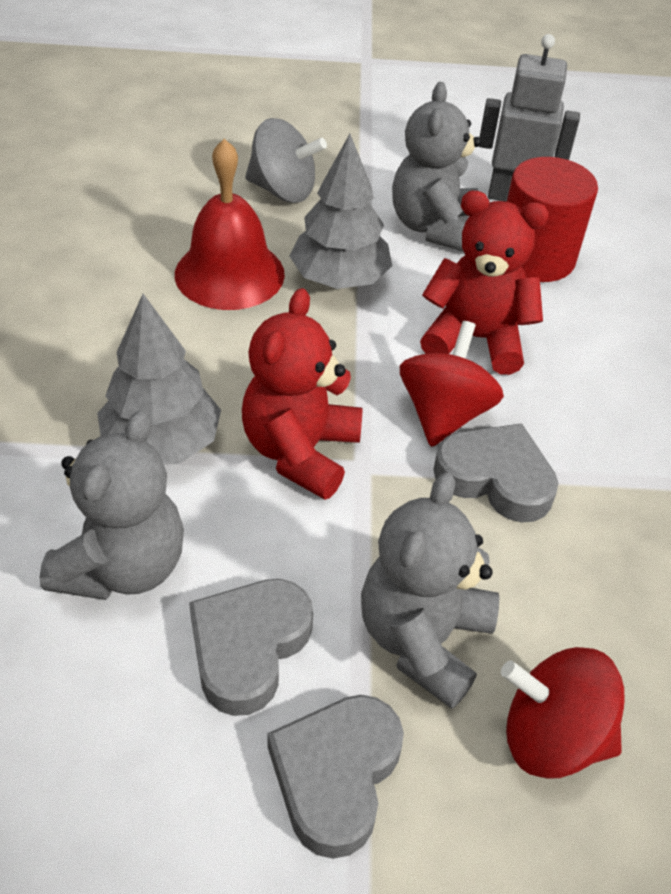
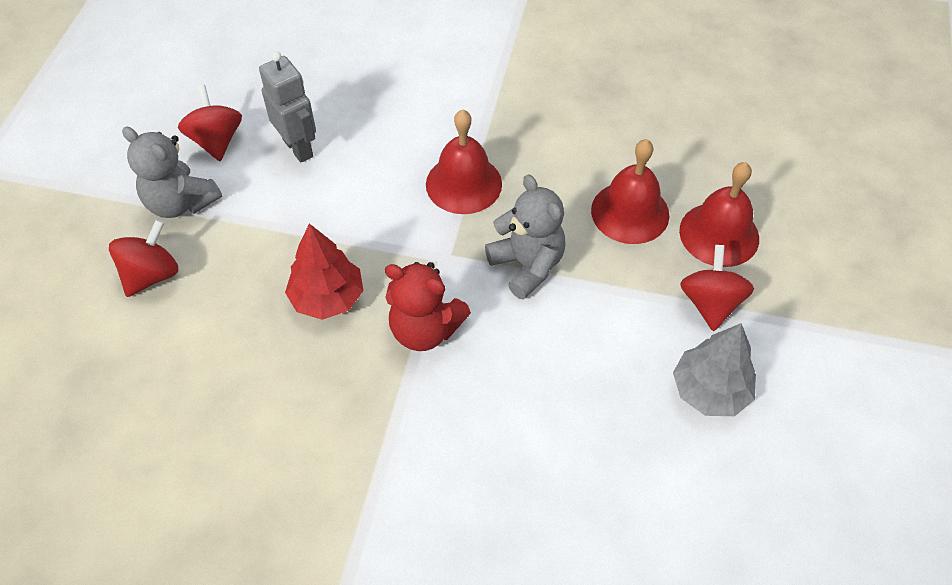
grey heart: [189,579,313,716] [268,695,404,859] [434,423,558,523] = 3 -> none = 0
grey spinning top: [245,118,327,203] = 1 -> none = 0
grey teddy bear: [40,410,184,600] [361,472,499,709] [392,82,481,252] = 3 -> [122,127,222,218] [485,174,566,300] = 2
grey tree: [97,294,221,464] [289,134,392,289] = 2 -> [673,323,756,416] = 1
red bell: [175,139,285,310] = 1 -> [426,109,502,214] [591,139,669,244] [679,162,759,267] = 3
red cylinder: [507,157,598,282] = 1 -> none = 0
red spinning top: [400,321,504,447] [501,647,624,779] = 2 -> [109,219,178,297] [178,85,242,161] [680,245,754,331] = 3
red teddy bear: [242,288,363,500] [420,190,549,375] = 2 -> [385,262,471,351] = 1
red tree: none = 0 -> [285,224,363,320] = 1

